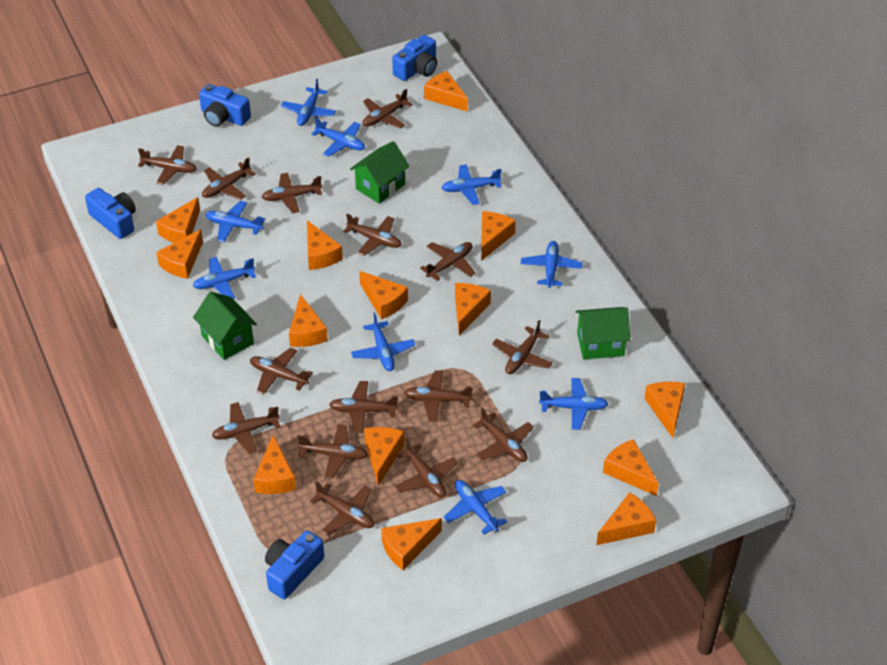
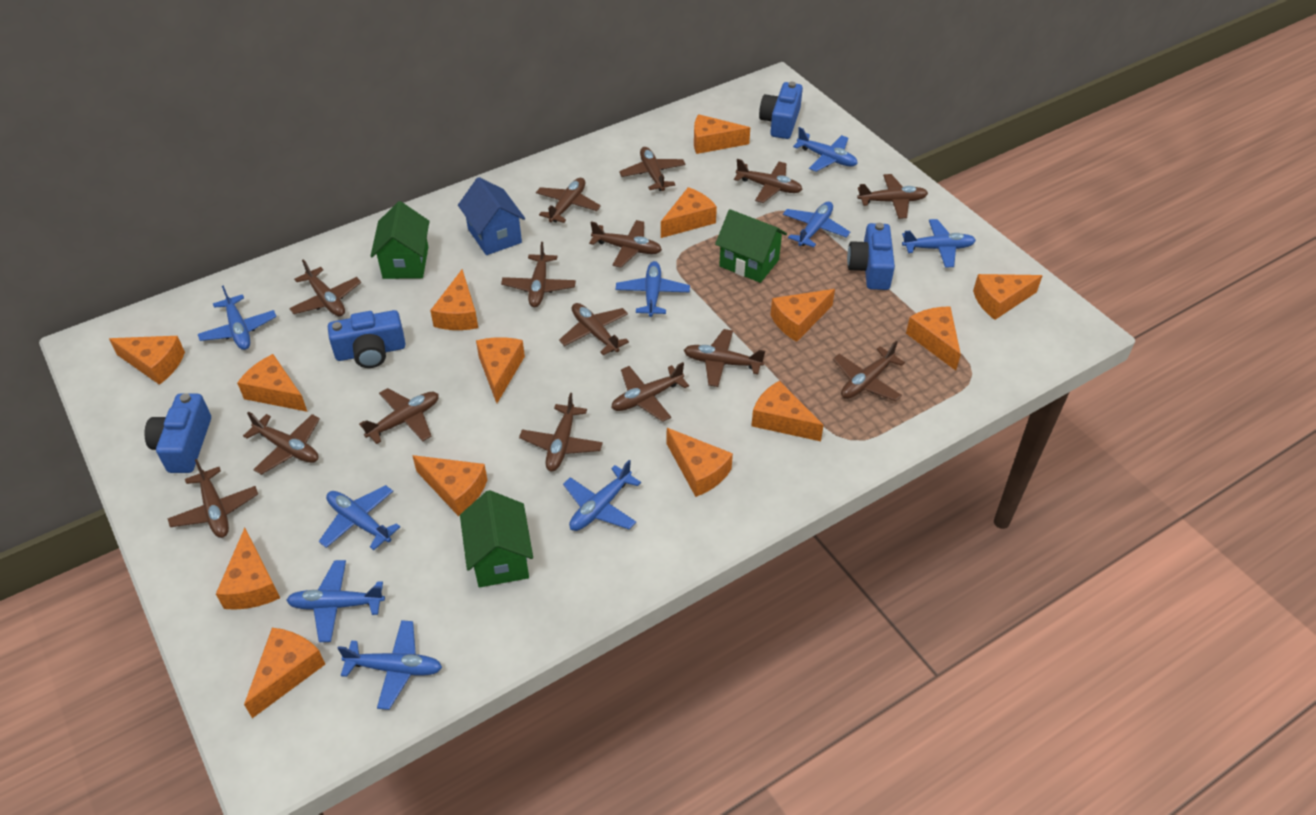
blue house: none = 0 -> [458,177,525,255] = 1

